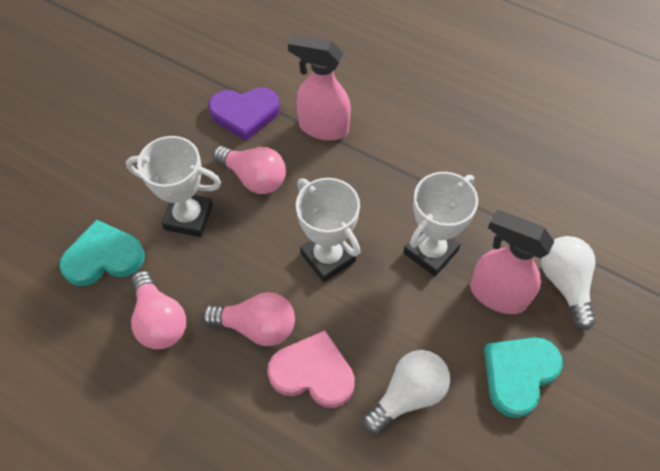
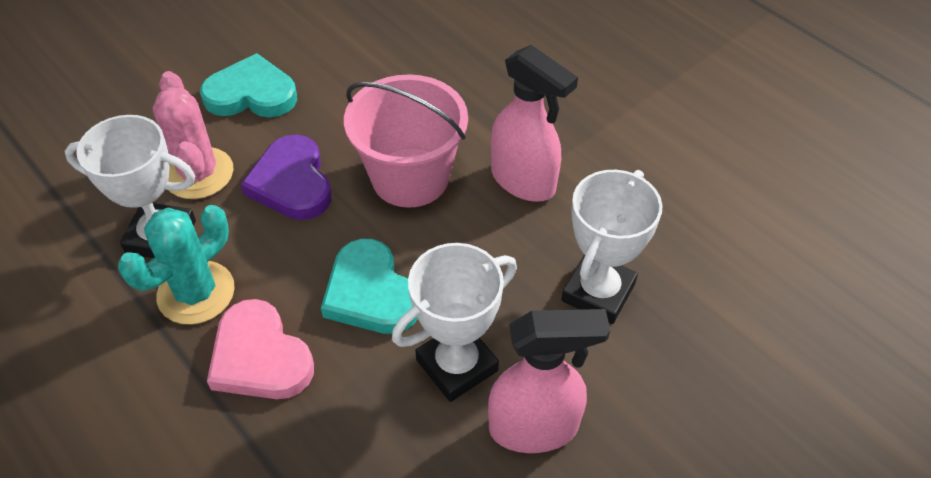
pink bucket: none = 0 -> [344,74,468,208] = 1
pink cactus: none = 0 -> [153,71,233,199] = 1
pink light bulb: [131,271,186,349] [202,292,295,346] [213,146,286,194] = 3 -> none = 0
turquoise cactus: none = 0 -> [118,205,235,325] = 1
white light bulb: [363,350,450,434] [541,236,596,330] = 2 -> none = 0

